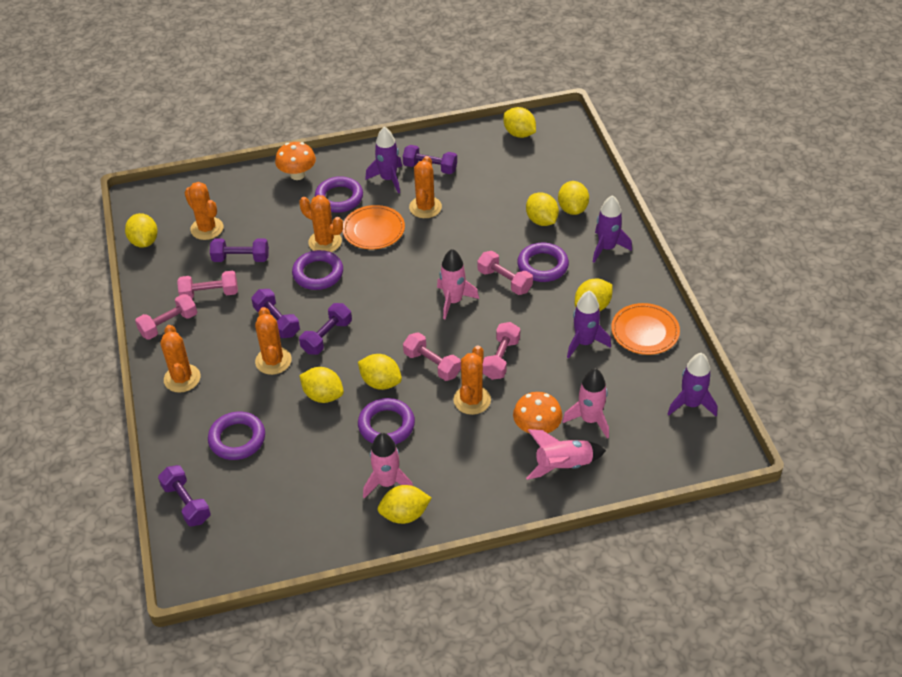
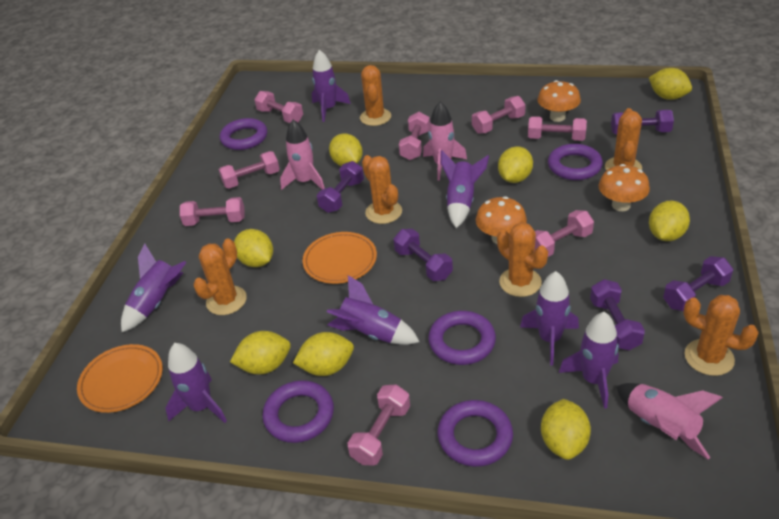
orange mushroom: [275,142,316,180] [513,392,562,433] = 2 -> [476,196,527,244] [537,80,581,122] [599,164,650,211] = 3
pink dumbbell: [135,294,197,340] [177,271,238,298] [403,332,461,381] [477,251,533,295] [483,322,520,380] = 5 -> [180,197,244,226] [219,151,280,189] [254,91,303,123] [348,385,410,466] [399,112,430,160] [472,96,526,134] [528,116,587,141] [534,210,594,257] = 8
pink rocket: [363,433,413,499] [437,249,479,319] [526,429,606,480] [562,369,609,439] = 4 -> [280,120,325,190] [423,102,467,181] [616,383,723,460] = 3
purple rocket: [365,126,402,193] [567,291,611,358] [593,195,632,263] [668,353,717,416] = 4 -> [121,244,187,332] [165,343,227,423] [312,50,351,122] [327,275,420,345] [441,151,489,228] [520,271,579,365] [559,312,619,409] = 7

